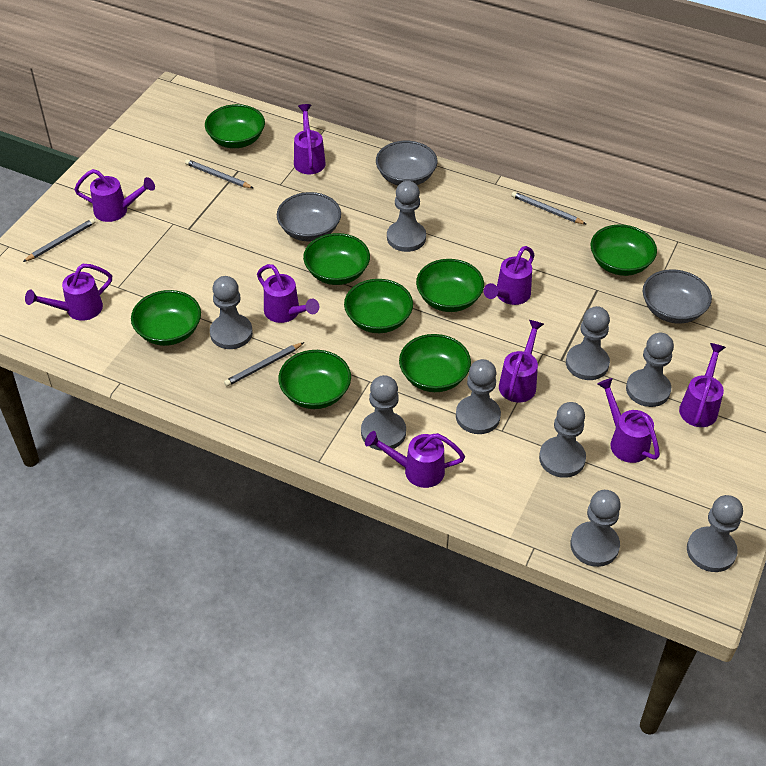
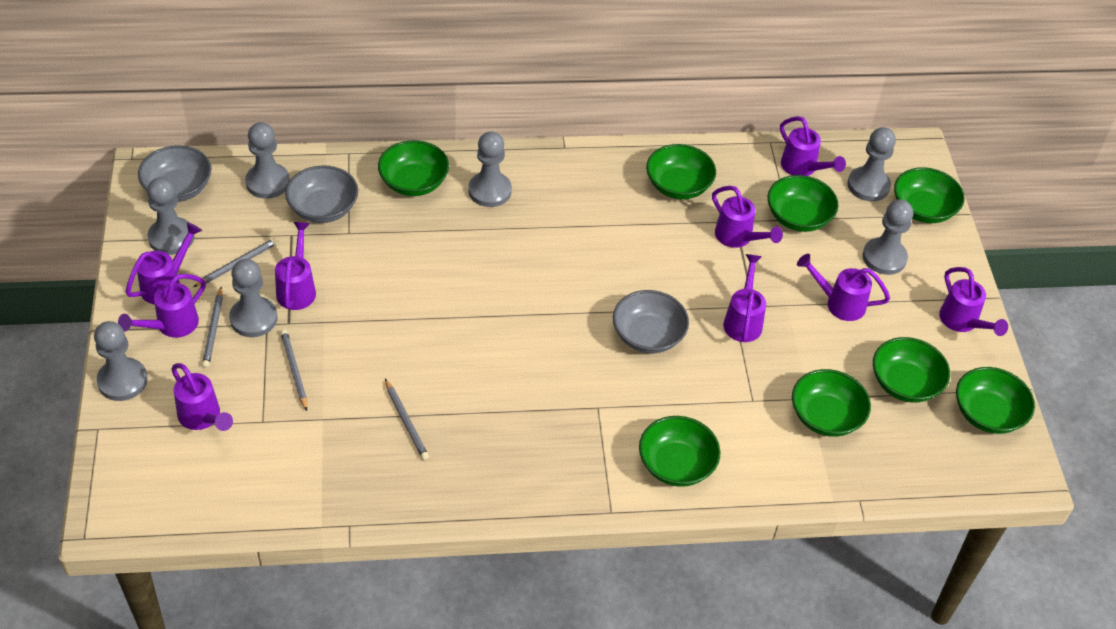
grey pawn: [210,276,253,349] [361,375,406,451] [387,181,426,252] [456,359,501,434] [539,402,586,478] [566,306,610,380] [570,490,621,567] [626,333,674,407] [687,495,743,572] = 9 -> [94,321,148,401] [147,177,194,255] [229,259,277,337] [245,122,290,199] [469,131,512,207] [847,127,896,201] [863,199,913,275] = 7

